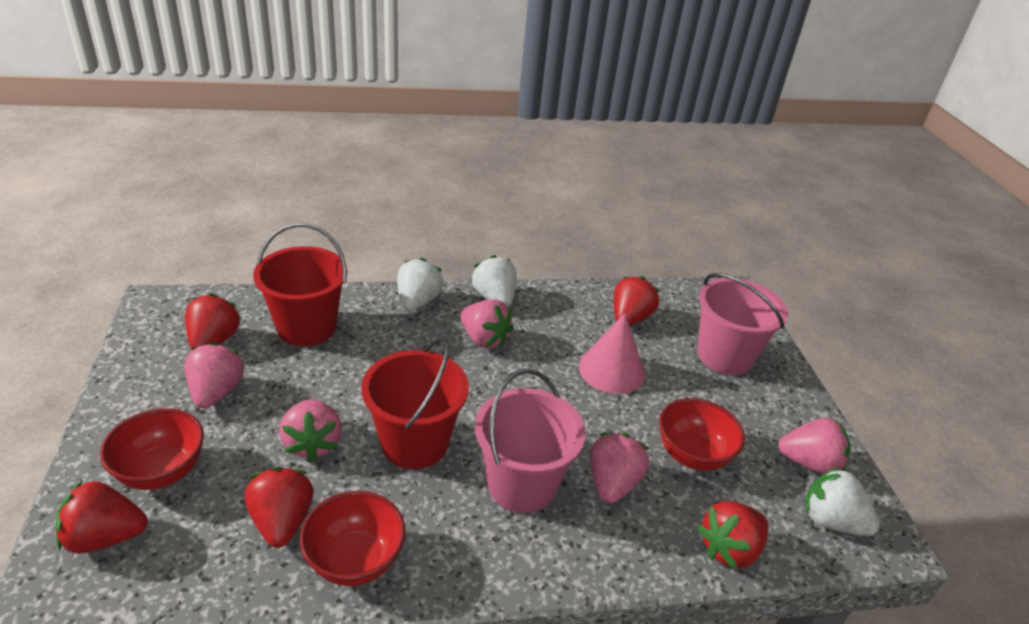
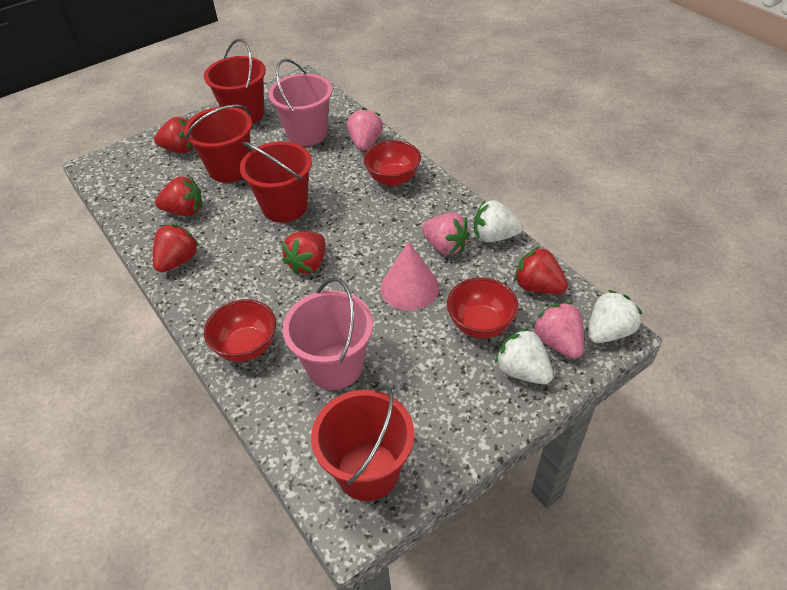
pink strawberry: [184,342,245,408] [279,399,342,462] [460,299,514,348] [590,433,649,503] [778,418,851,474] = 5 -> [347,108,383,151] [422,212,470,255] [532,302,584,359] = 3
red bucket: [253,223,347,346] [361,337,469,469] = 2 -> [184,105,252,183] [204,39,266,124] [240,141,312,222] [311,385,414,501] = 4

